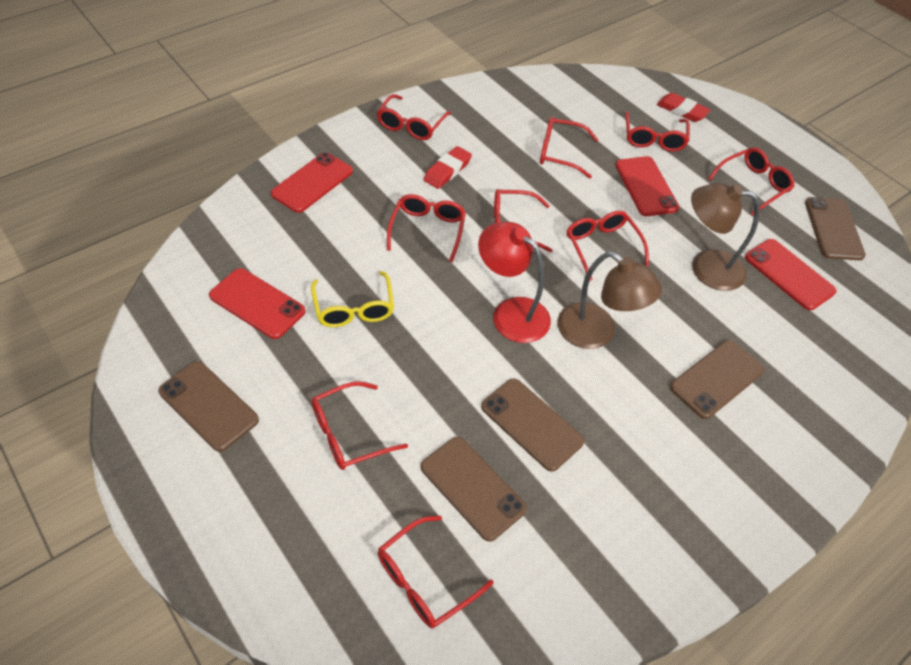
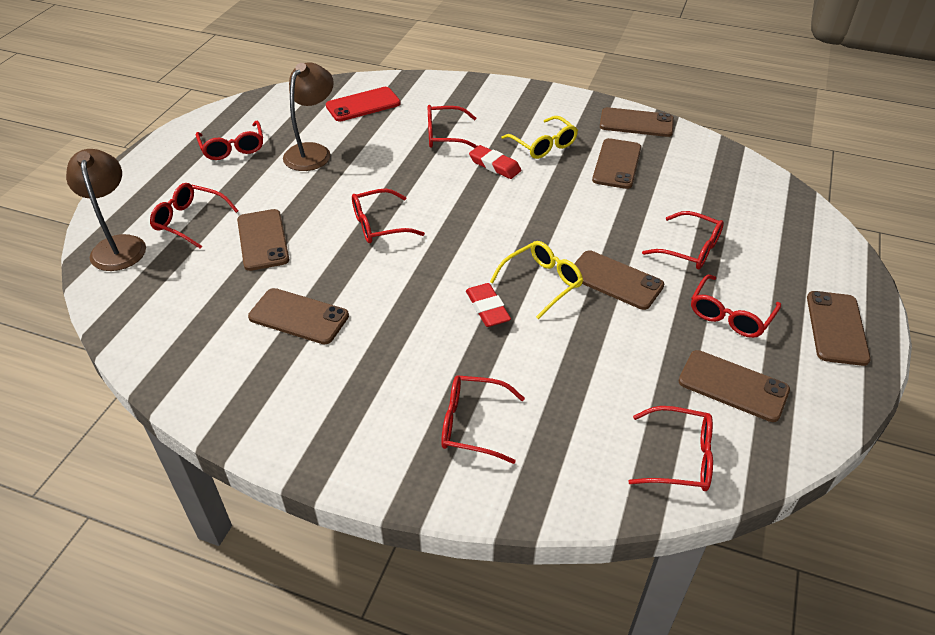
brown phone: [158,361,259,452] [421,437,527,542] [481,378,584,472] [670,340,764,419] [805,197,866,260] = 5 -> [237,209,289,271] [248,288,349,344] [574,250,664,310] [592,138,641,189] [600,107,674,137] [679,350,790,422] [807,291,871,366] = 7
red glasses: [311,381,408,470] [377,94,451,140] [378,516,494,629] [387,194,466,262] [494,189,552,252] [540,117,598,178] [567,211,649,281] [625,111,690,152] [708,147,795,216] = 9 -> [150,183,239,249] [196,121,263,160] [352,189,425,243] [428,105,477,148] [441,375,525,464] [628,406,713,491] [642,211,724,269] [691,274,781,338] = 8
red lamp: [478,222,551,343] = 1 -> none = 0
red phone: [209,268,306,339] [271,152,353,213] [615,156,679,216] [745,239,837,310] = 4 -> [326,87,401,121] = 1
yellow glasses: [311,271,394,327] = 1 -> [490,241,583,319] [502,116,578,159] = 2

